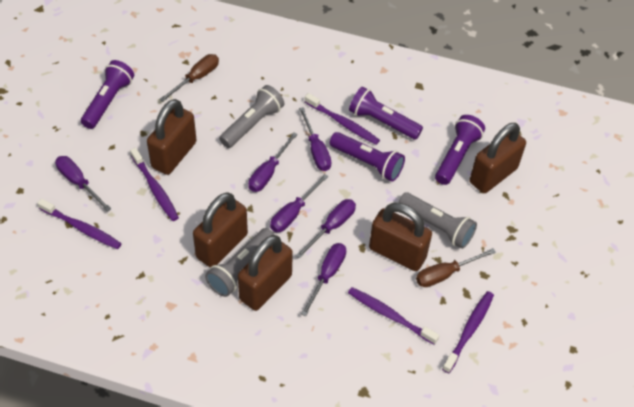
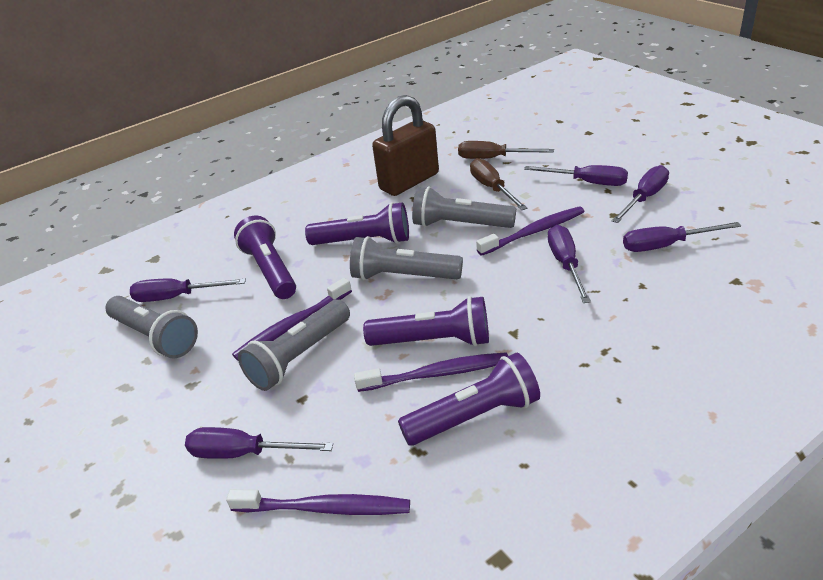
brown padlock: [147,99,196,175] [193,192,248,268] [238,235,293,311] [369,203,432,271] [470,123,526,193] = 5 -> [372,95,439,196] = 1
grey flashlight: [205,228,274,297] [219,85,284,148] [399,192,477,249] = 3 -> [106,296,198,359] [238,299,350,391] [350,236,463,280] [412,186,516,228] = 4
purple toothbrush: [37,199,122,249] [130,148,179,221] [305,93,380,145] [348,287,439,345] [442,291,494,373] = 5 -> [226,489,410,515] [232,278,352,361] [354,352,508,392] [476,206,585,256] = 4

